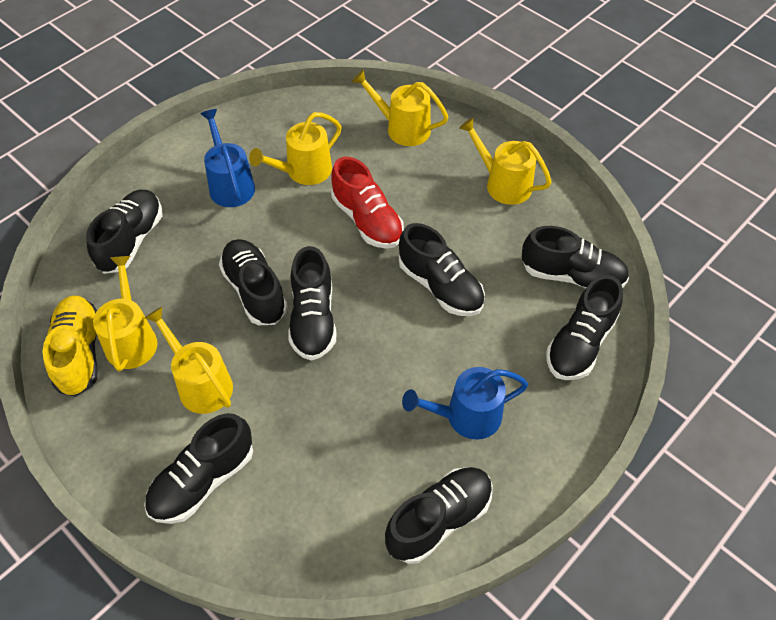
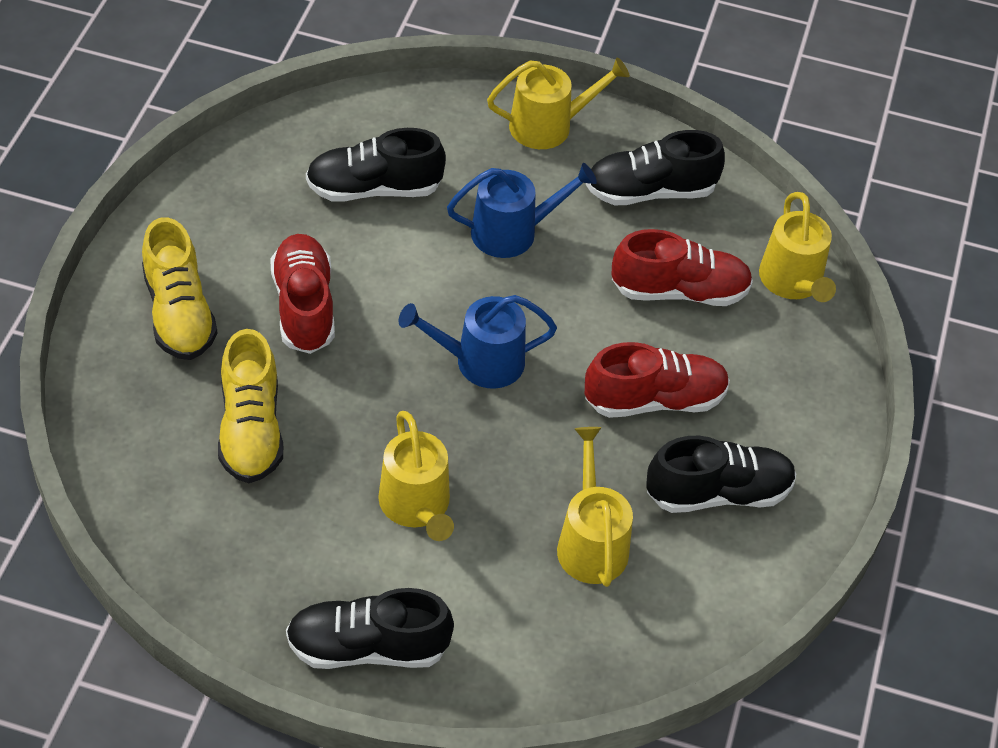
black shoe: [86,190,162,274] [144,413,253,524] [219,239,288,325] [288,246,336,360] [385,467,493,564] [399,223,485,316] [522,226,629,288] [546,275,623,380] = 8 -> [286,588,454,669] [306,128,446,201] [586,130,725,205] [647,436,797,513] = 4
red shoe: [331,157,404,249] = 1 -> [270,234,335,354] [585,342,730,418] [611,229,753,306] = 3
yellow shoe: [42,296,98,397] = 1 -> [142,217,218,360] [218,329,283,483] = 2
yellow watering can: [93,256,157,371] [145,307,233,414] [249,112,342,185] [352,70,448,146] [459,118,552,205] = 5 -> [378,411,454,541] [487,57,630,149] [557,427,633,587] [759,192,836,302] = 4

